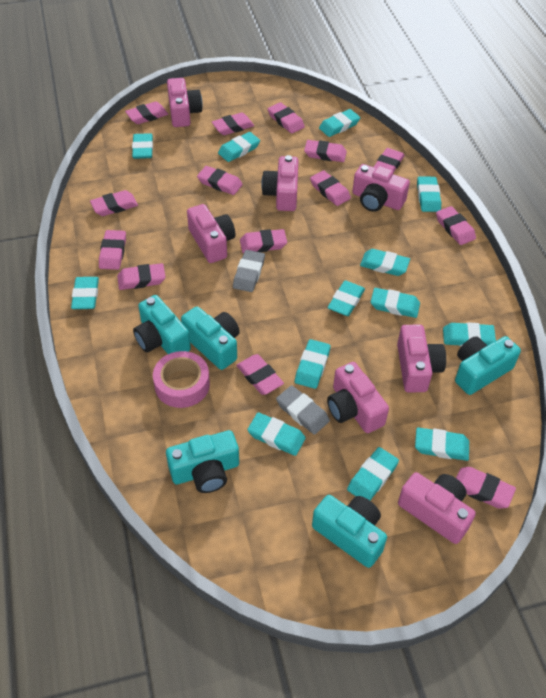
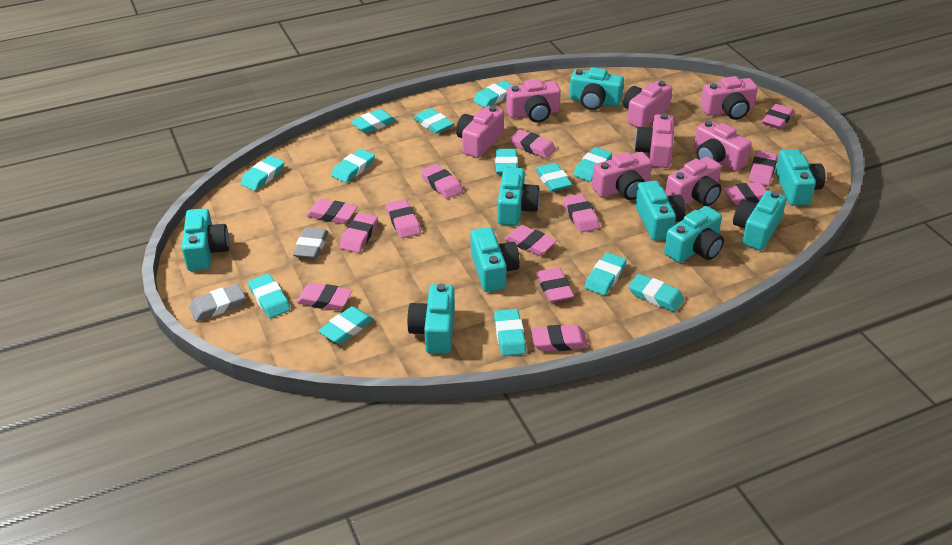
pink camera: [167,78,203,127] [187,204,235,263] [261,155,298,211] [327,362,389,433] [352,164,410,212] [397,325,446,393] [398,472,476,544] = 7 -> [456,106,504,158] [506,79,561,123] [592,152,652,200] [623,81,672,128] [635,113,674,168] [665,156,722,206] [694,120,752,171] [700,76,758,120] = 8
pink eraser: [90,190,138,216] [99,230,126,270] [117,263,165,290] [125,101,168,124] [197,166,243,195] [212,113,254,135] [236,354,284,395] [240,229,287,253] [268,102,305,134] [304,140,347,162] [310,170,351,206] [374,148,405,173] [436,206,476,245] [456,467,516,509] = 14 -> [296,283,352,311] [306,199,357,224] [340,212,378,253] [386,199,421,238] [420,164,463,199] [504,225,556,256] [510,129,556,158] [531,325,588,351] [536,267,574,302] [563,194,600,232] [723,182,767,205] [749,150,778,186] [762,104,794,129] = 13
pink tape: [153,351,210,408] = 1 -> none = 0
turquoise camera: [133,295,191,354] [166,430,239,493] [181,306,240,370] [312,495,387,568] [455,336,521,395] = 5 -> [182,208,229,271] [407,283,455,354] [471,227,520,292] [497,167,540,226] [569,67,624,110] [635,181,686,241] [664,206,724,263] [733,190,787,250] [775,149,825,206] = 9

